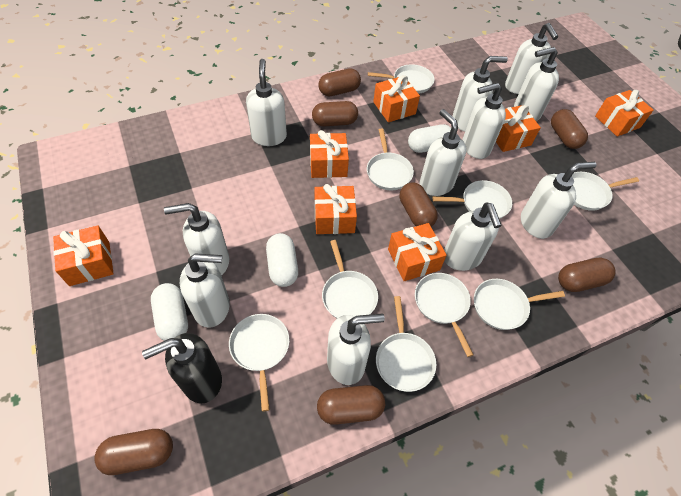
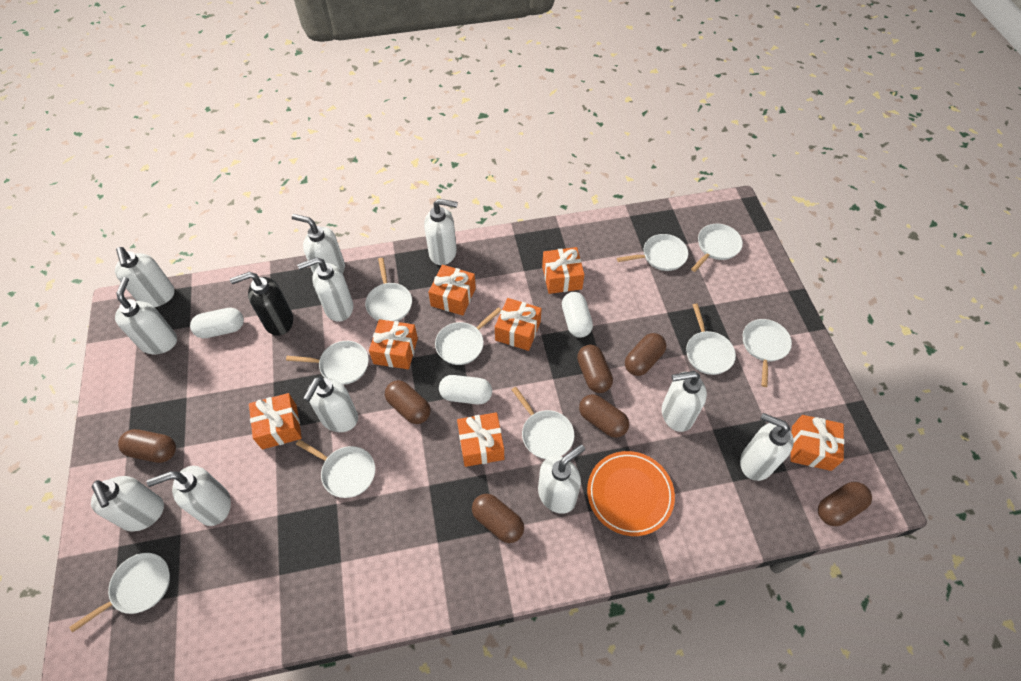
orange plate: none = 0 -> [587,451,675,536] = 1
white pan: [229,314,290,412] [322,240,378,318] [367,128,414,190] [368,64,434,94] [376,296,436,392] [415,273,473,357] [432,180,512,219] [474,279,565,330] [572,172,639,211] = 9 -> [69,553,170,633] [286,341,369,385] [296,439,375,498] [365,258,412,321] [435,307,501,365] [512,387,574,459] [617,234,688,271] [686,303,736,375] [691,224,743,272] [743,319,792,387] = 10

